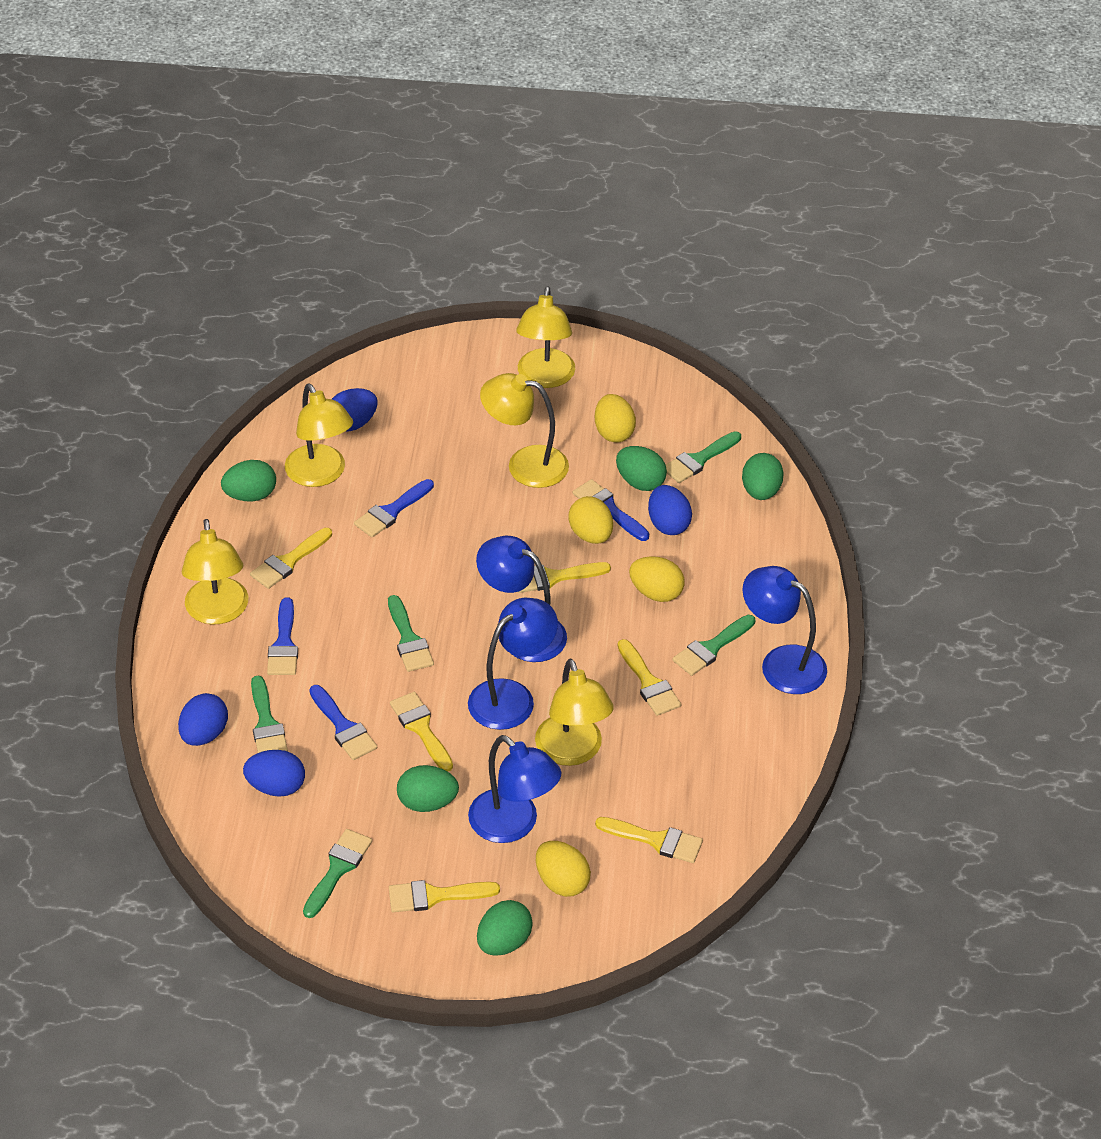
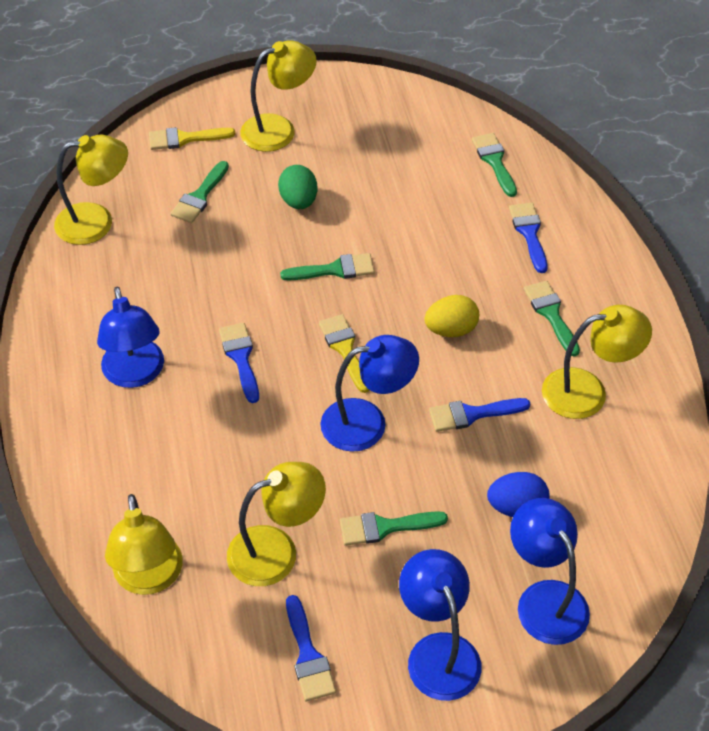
blue egg: [178,693,228,746] [243,750,305,797] [332,388,377,431] [648,485,692,535] = 4 -> [487,472,549,517] = 1
green egg: [221,460,276,502] [397,765,459,812] [477,900,533,956] [616,446,667,491] [742,453,784,500] = 5 -> [278,165,317,209] = 1
yellow brush: [250,528,332,589] [389,880,500,912] [390,692,453,772] [518,562,611,593] [595,817,703,863] [617,639,681,716] = 6 -> [149,127,236,150] [319,314,369,393] = 2
yellow egg: [536,841,591,897] [568,496,613,544] [595,394,636,443] [629,556,685,602] = 4 -> [424,295,479,337] = 1

